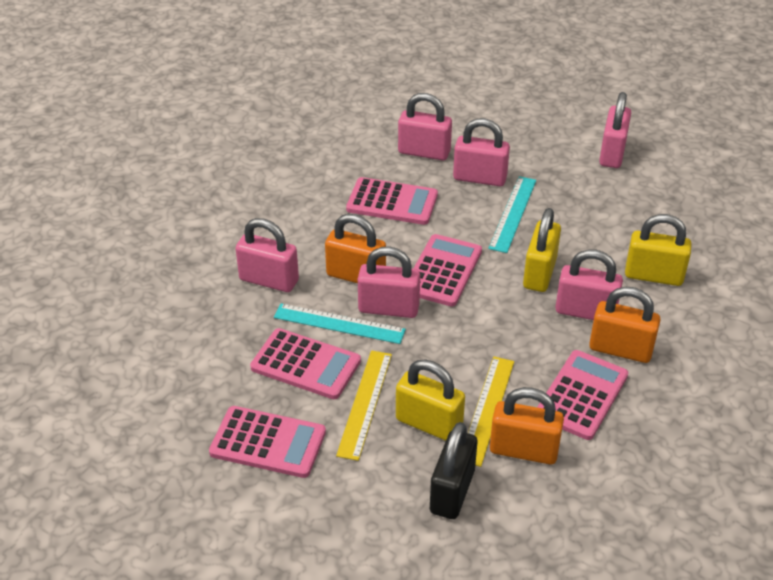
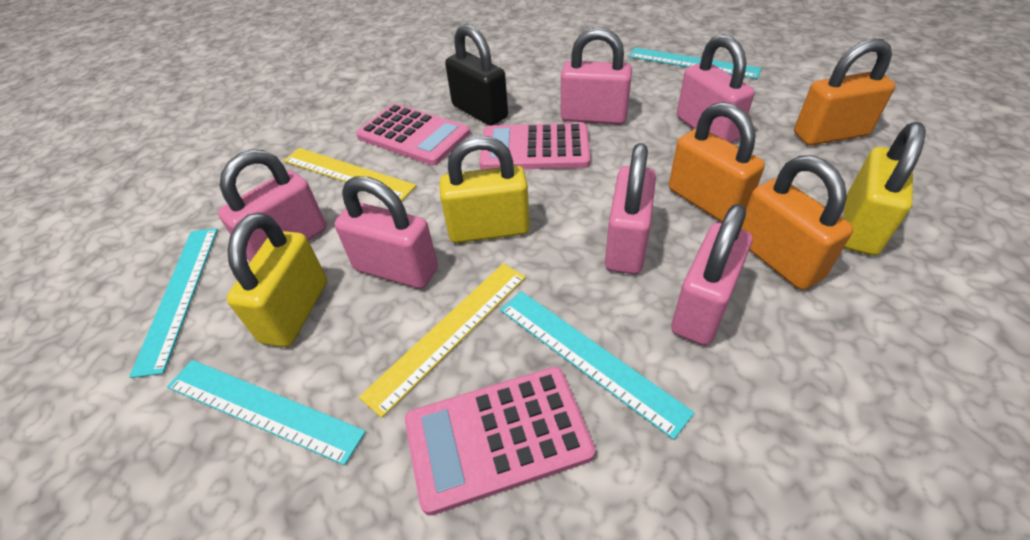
pink calculator: [209,406,326,478] [250,328,361,399] [346,177,438,225] [413,234,482,306] [537,350,628,440] = 5 -> [356,103,470,166] [405,367,595,516] [479,123,590,170] = 3
turquoise ruler: [274,303,406,344] [488,176,536,253] = 2 -> [129,228,218,378] [167,360,366,465] [500,291,695,440] [629,47,762,79] = 4

